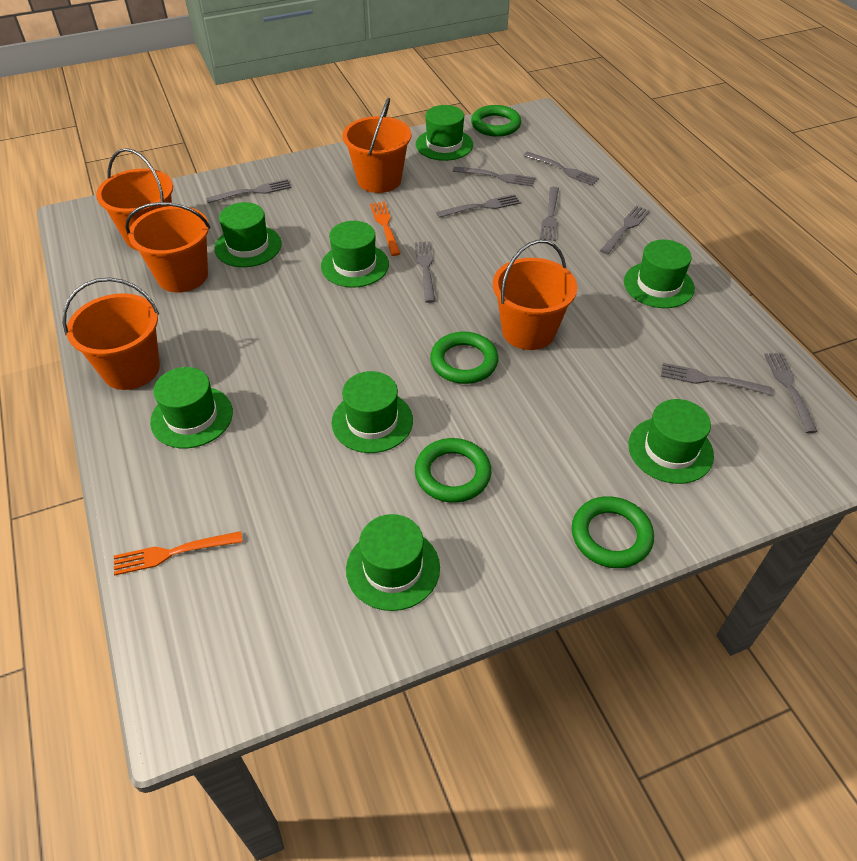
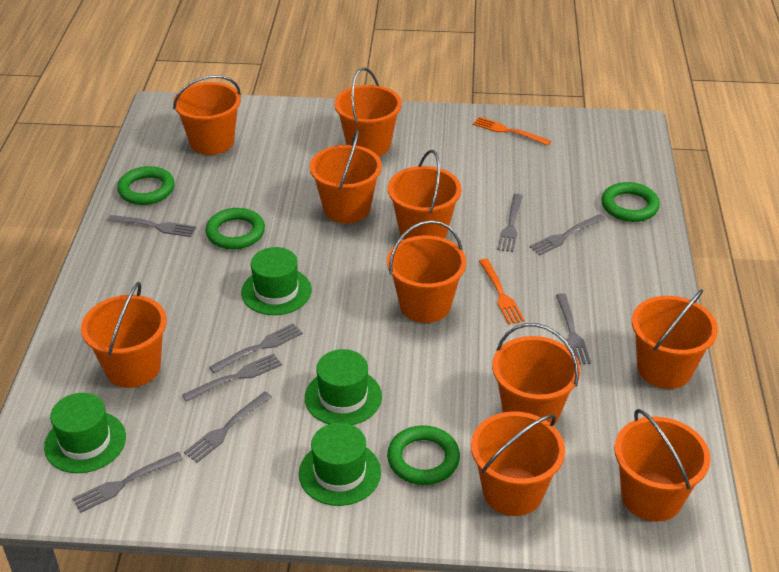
green hat: [150,367,233,448] [214,202,281,267] [321,221,389,288] [332,371,413,453] [346,514,440,611] [416,105,473,161] [624,240,695,308] [628,399,714,484] = 8 -> [44,393,126,473] [241,247,312,315] [299,423,381,506] [305,349,382,425] = 4
grey fork: [206,179,291,203] [415,242,435,303] [436,194,521,218] [453,166,535,187] [523,152,599,186] [540,187,559,241] [600,206,650,254] [661,363,772,395] [764,353,817,433] = 9 -> [72,452,183,513] [107,215,196,237] [182,353,282,402] [184,392,272,463] [209,323,303,373] [497,194,523,252] [530,214,606,255] [556,293,591,365] = 8
orange bucket: [63,278,160,390] [96,148,173,250] [125,202,210,293] [342,97,411,193] [493,240,578,350] = 5 -> [81,282,167,388] [173,75,241,155] [310,130,382,223] [334,67,402,157] [387,220,466,323] [388,150,462,240] [471,412,565,516] [492,323,580,426] [614,409,711,522] [632,289,718,389] = 10

